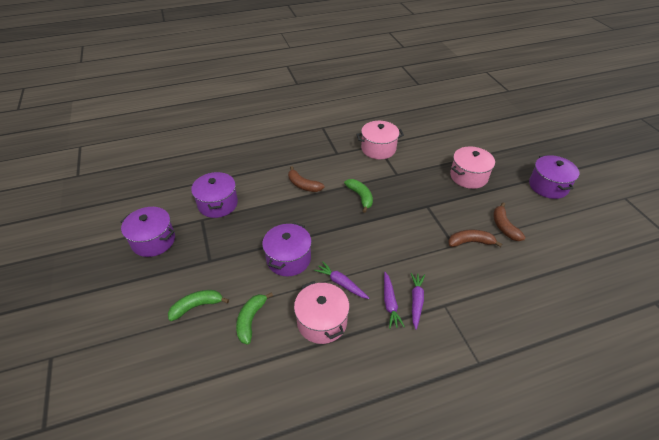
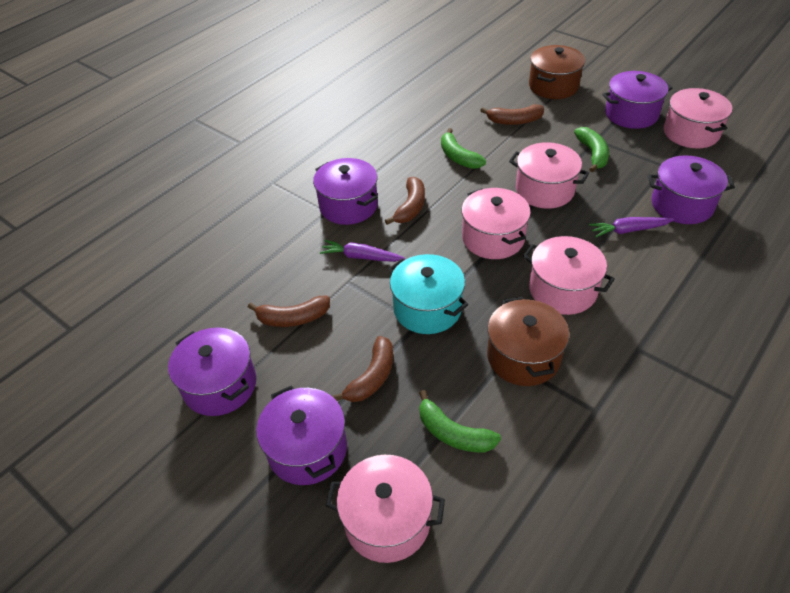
brown banana: [288,166,324,192] [448,230,502,247] [493,202,526,241] = 3 -> [248,296,330,327] [332,336,393,402] [385,177,425,225] [480,104,544,125] = 4
brown pot: none = 0 -> [487,297,569,386] [529,45,585,99] = 2
pink pot: [294,281,349,344] [356,121,404,159] [450,146,495,189] = 3 -> [325,455,445,563] [462,188,531,259] [509,142,589,209] [523,236,615,315] [664,88,732,148] = 5
purple carrot: [314,261,369,299] [384,272,405,329] [411,273,425,330] = 3 -> [319,240,405,262] [589,217,674,238] = 2
purple pot: [121,207,175,257] [191,172,238,218] [262,223,312,276] [529,155,579,199] = 4 -> [168,328,256,416] [256,386,347,485] [313,158,378,225] [602,71,672,129] [648,155,735,224] = 5
turquoise pot: none = 0 -> [389,254,468,334] = 1

